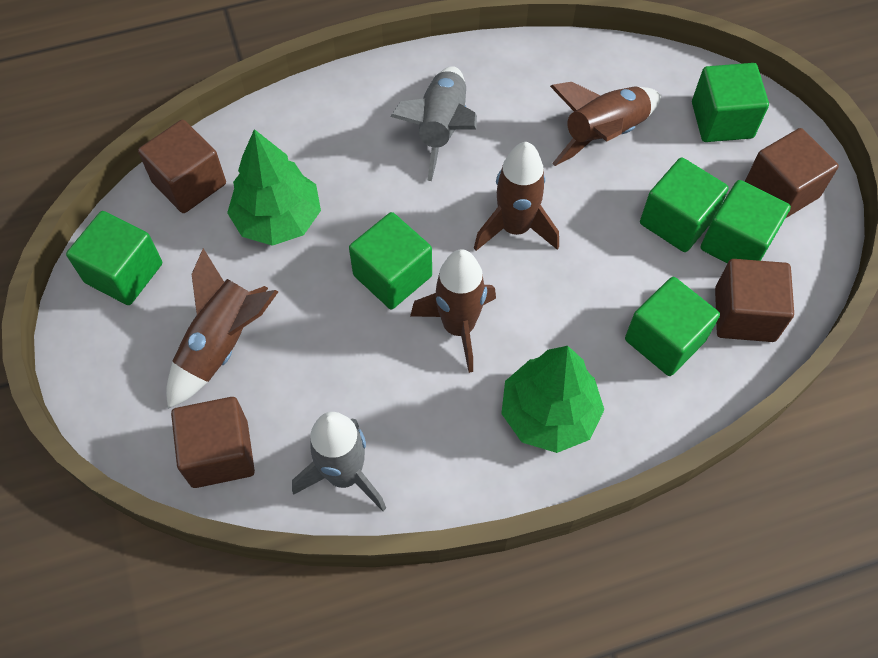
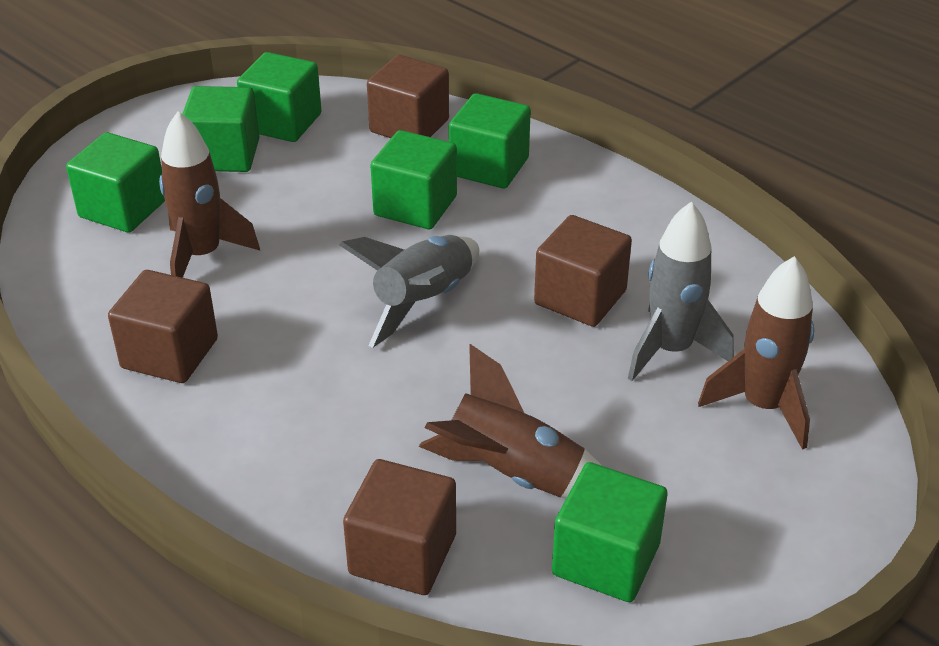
brown rocket: [166,248,278,409] [410,249,496,373] [474,142,559,251] [550,82,661,166] = 4 -> [159,111,260,278] [419,344,602,498] [698,256,814,450] = 3
green tree: [227,129,321,246] [501,346,604,453] = 2 -> none = 0

